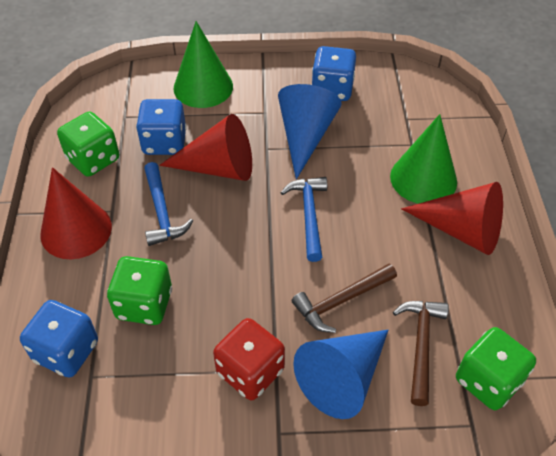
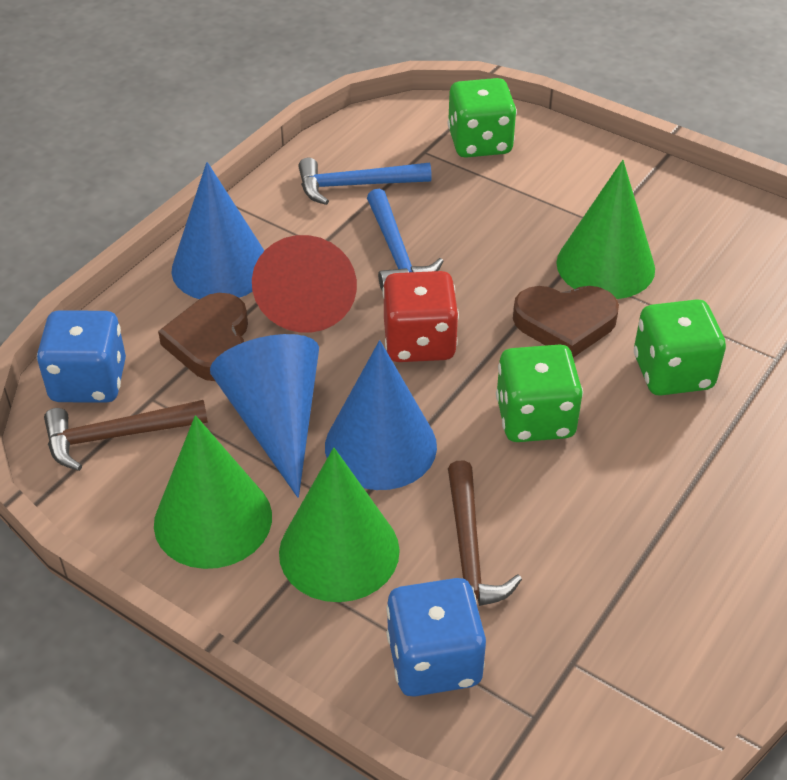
blue cone: [278,84,341,179] [293,330,388,419] = 2 -> [171,162,265,299] [210,334,319,498] [325,340,437,490] = 3
blue dice: [20,300,98,378] [136,99,187,155] [312,46,356,101] = 3 -> [37,310,126,403] [386,578,486,697] = 2
brown heart: none = 0 -> [158,293,248,381] [513,286,619,357] = 2
green cone: [173,21,233,108] [390,114,457,204] = 2 -> [154,415,272,569] [279,448,400,602] [556,160,655,299] = 3
red cone: [40,167,112,259] [159,114,252,181] [401,182,503,255] = 3 -> [252,235,357,333] = 1

